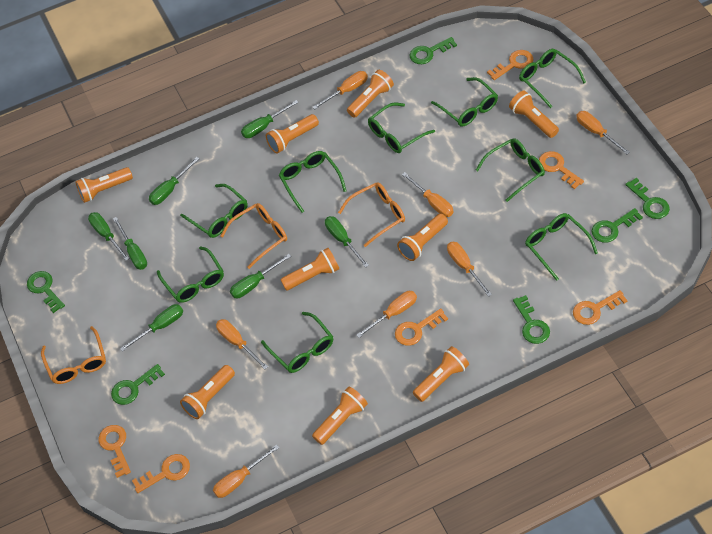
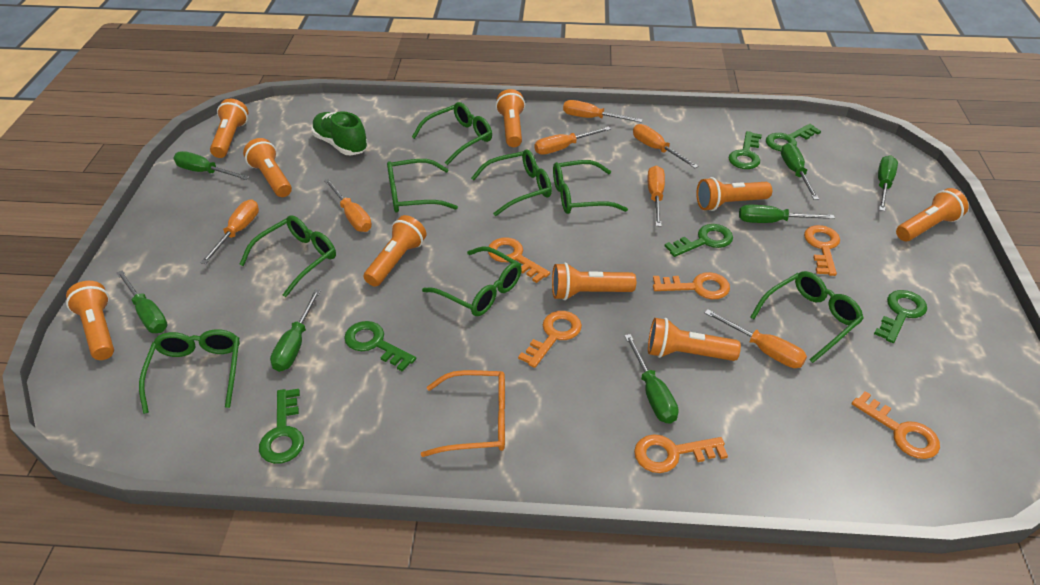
green glasses: [157,246,224,303] [180,184,247,238] [261,312,333,373] [279,151,347,213] [368,103,435,153] [431,77,498,127] [476,138,545,202] [519,49,586,108] [525,213,598,281] = 9 -> [139,329,240,414] [239,215,336,297] [387,159,458,213] [412,102,492,165] [422,246,522,316] [471,149,552,216] [553,160,628,214] [750,271,864,363] = 8
green shoe: none = 0 -> [312,111,368,155] = 1
orange glasses: [41,326,106,384] [221,203,287,269] [338,182,405,247] = 3 -> [421,370,505,457] = 1

